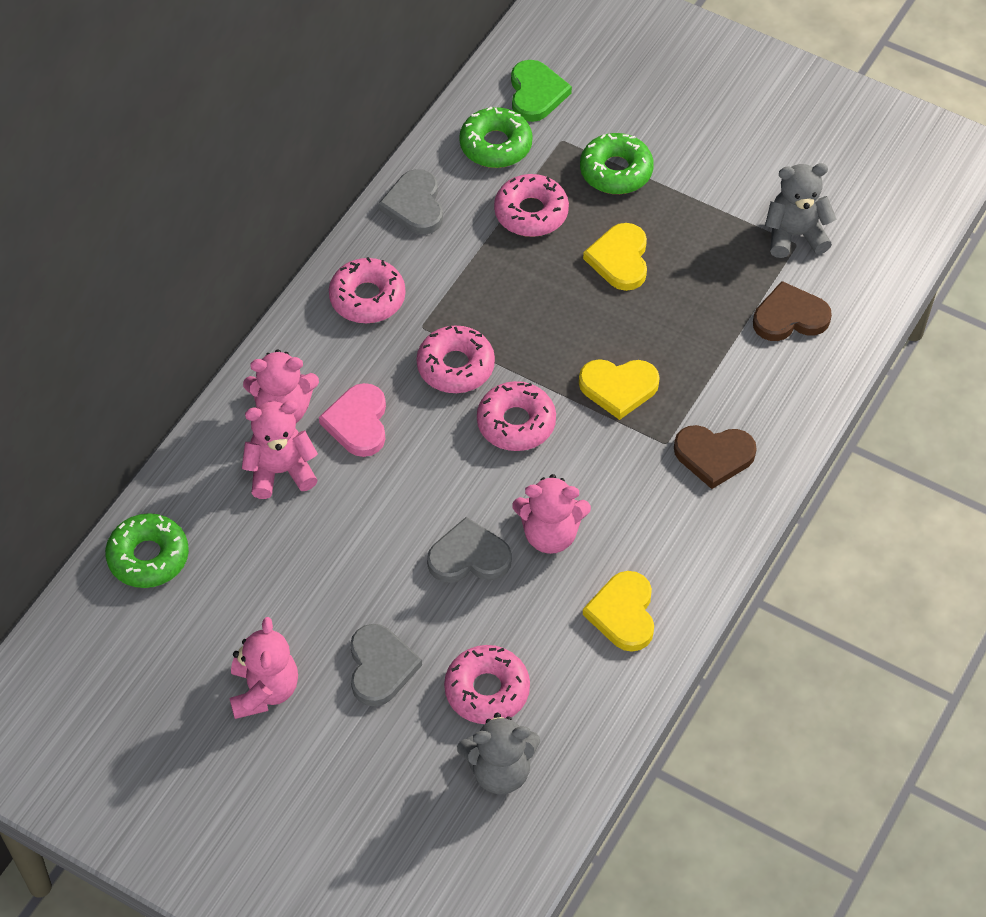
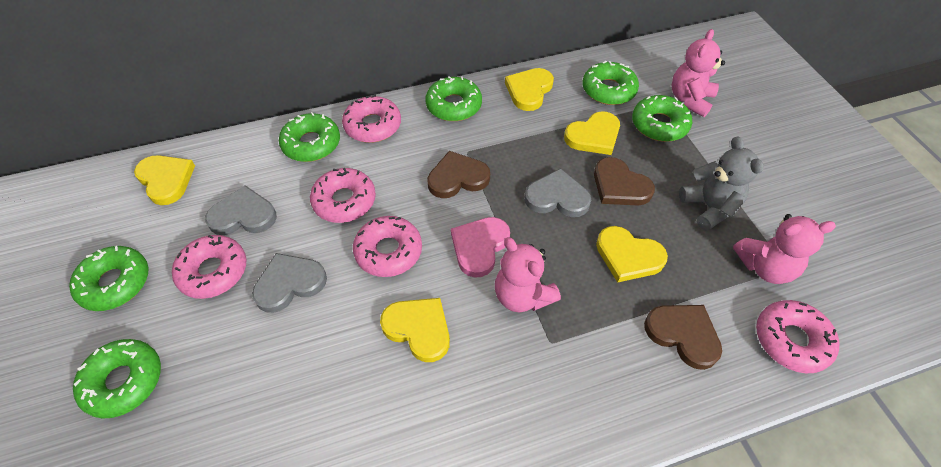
brown heart: [674,425,757,489] [753,281,832,341] = 2 -> [427,151,490,198] [594,157,655,206] [644,305,722,370] = 3
green donut: [105,513,189,588] [459,107,533,168] [580,133,654,194] = 3 -> [69,246,149,311] [73,339,161,419] [279,112,340,162] [425,76,482,121] [582,61,639,105] [632,95,692,142] = 6
green heart: [511,60,572,122] = 1 -> none = 0
grey teddy bear: [457,713,540,794] [765,163,836,258] = 2 -> [679,137,764,231] = 1
pink teddy bear: [229,617,298,719] [242,401,318,499] [243,350,319,423] [512,474,591,554] = 4 -> [495,237,561,312] [672,29,725,117] [733,214,836,284] = 3
yellow heart: [579,359,660,420] [583,223,647,291] [583,571,654,652] = 3 -> [134,155,195,205] [380,298,450,362] [505,68,554,111] [564,111,620,155] [596,226,668,283] = 5

